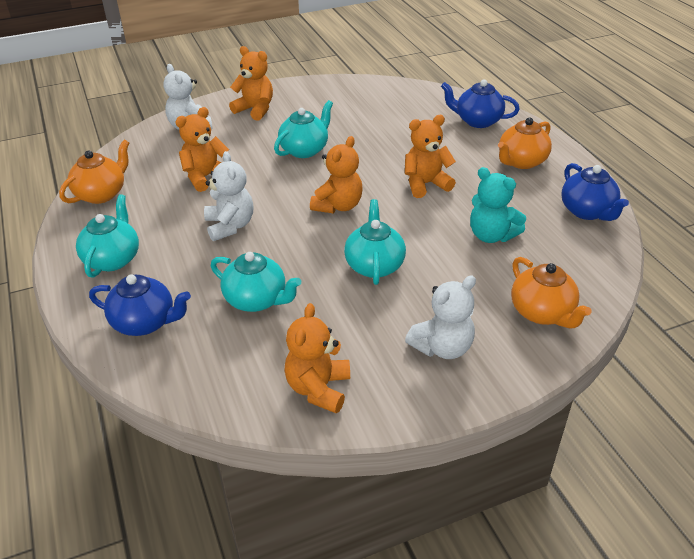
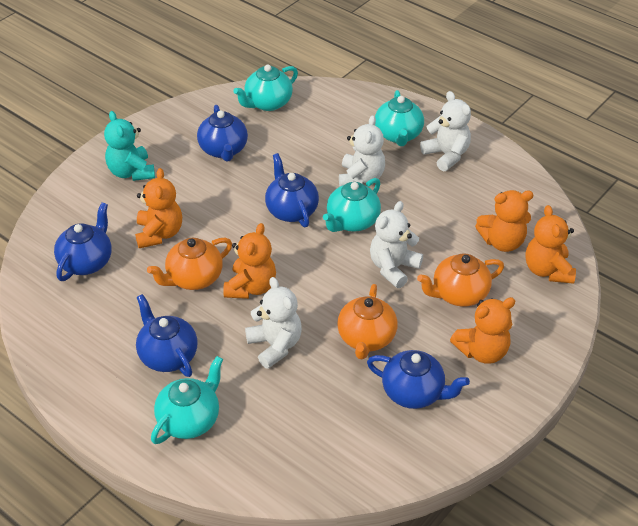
blue teapot: [89,274,191,336] [441,80,520,128] [562,163,629,221] = 3 -> [54,203,112,281] [136,294,198,377] [197,105,248,162] [265,153,319,227] [367,350,470,409] = 5
white teddy bear: [163,64,213,130] [204,151,253,241] [405,275,476,359] = 3 -> [245,277,302,369] [339,115,385,187] [370,201,423,288] [420,91,471,171] = 4

